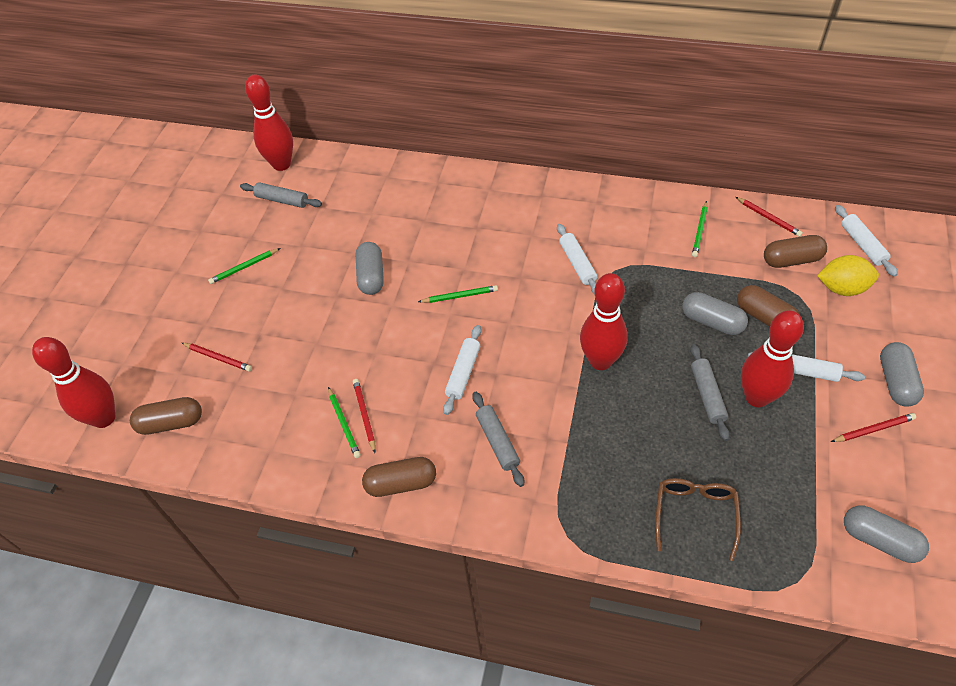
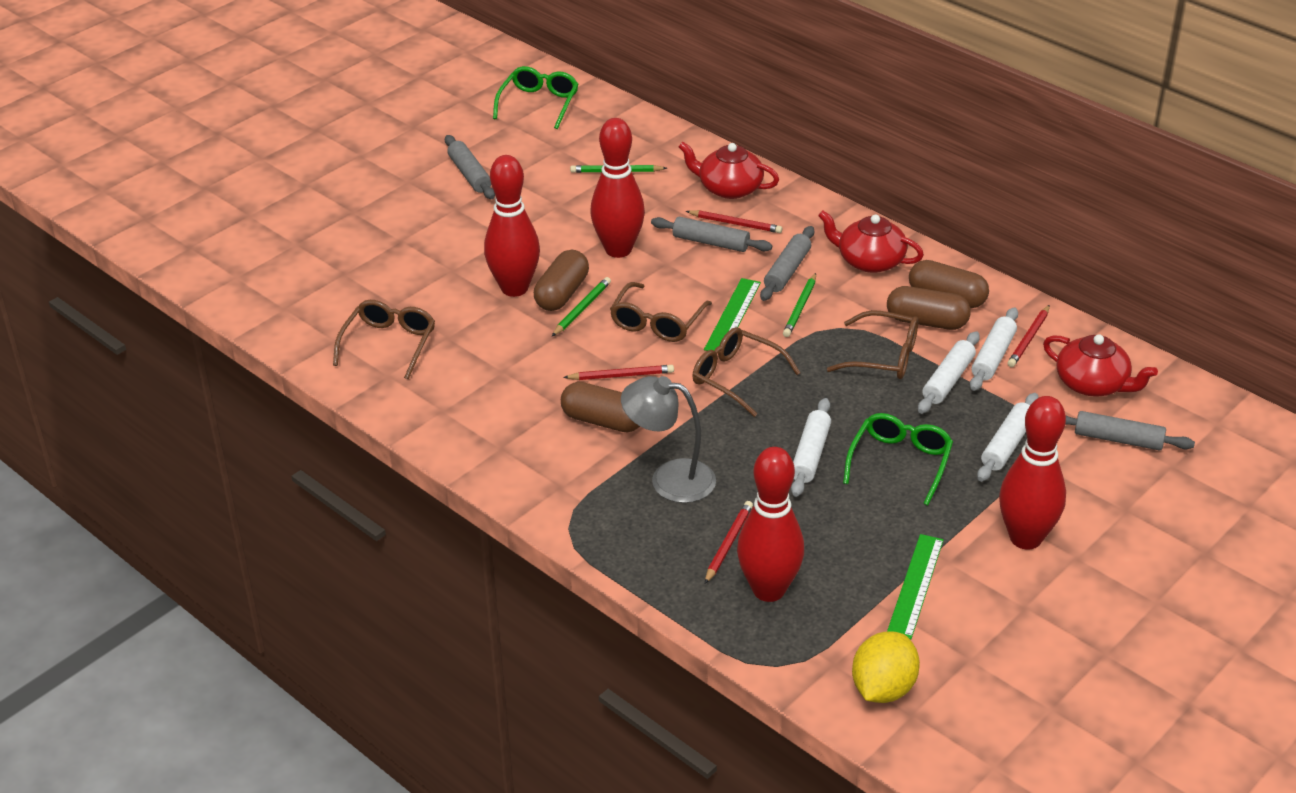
brown glasses: [655,478,741,561] = 1 -> [333,300,435,379] [610,282,712,342] [692,327,800,417] [827,310,918,379] = 4
green glasses: none = 0 -> [493,66,578,129] [843,413,953,506] = 2
green pencil: [208,248,280,284] [328,387,361,458] [418,285,498,303] [692,201,708,257] = 4 -> [552,277,611,336] [570,165,667,173] [783,273,816,337] = 3
green ruler: none = 0 -> [704,278,761,351] [887,534,944,639] = 2
grey capsule: [356,242,384,295] [682,292,748,335] [844,506,929,563] [880,342,924,407] = 4 -> none = 0
grey lamp: none = 0 -> [621,376,716,503] = 1
grey rolling pin: [240,182,322,208] [472,392,524,487] [690,344,730,441] = 3 -> [445,135,495,199] [651,216,772,252] [760,226,814,301] [1066,411,1195,451] = 4
red teapot: none = 0 -> [679,142,779,199] [818,210,924,273] [1043,335,1158,397] = 3

